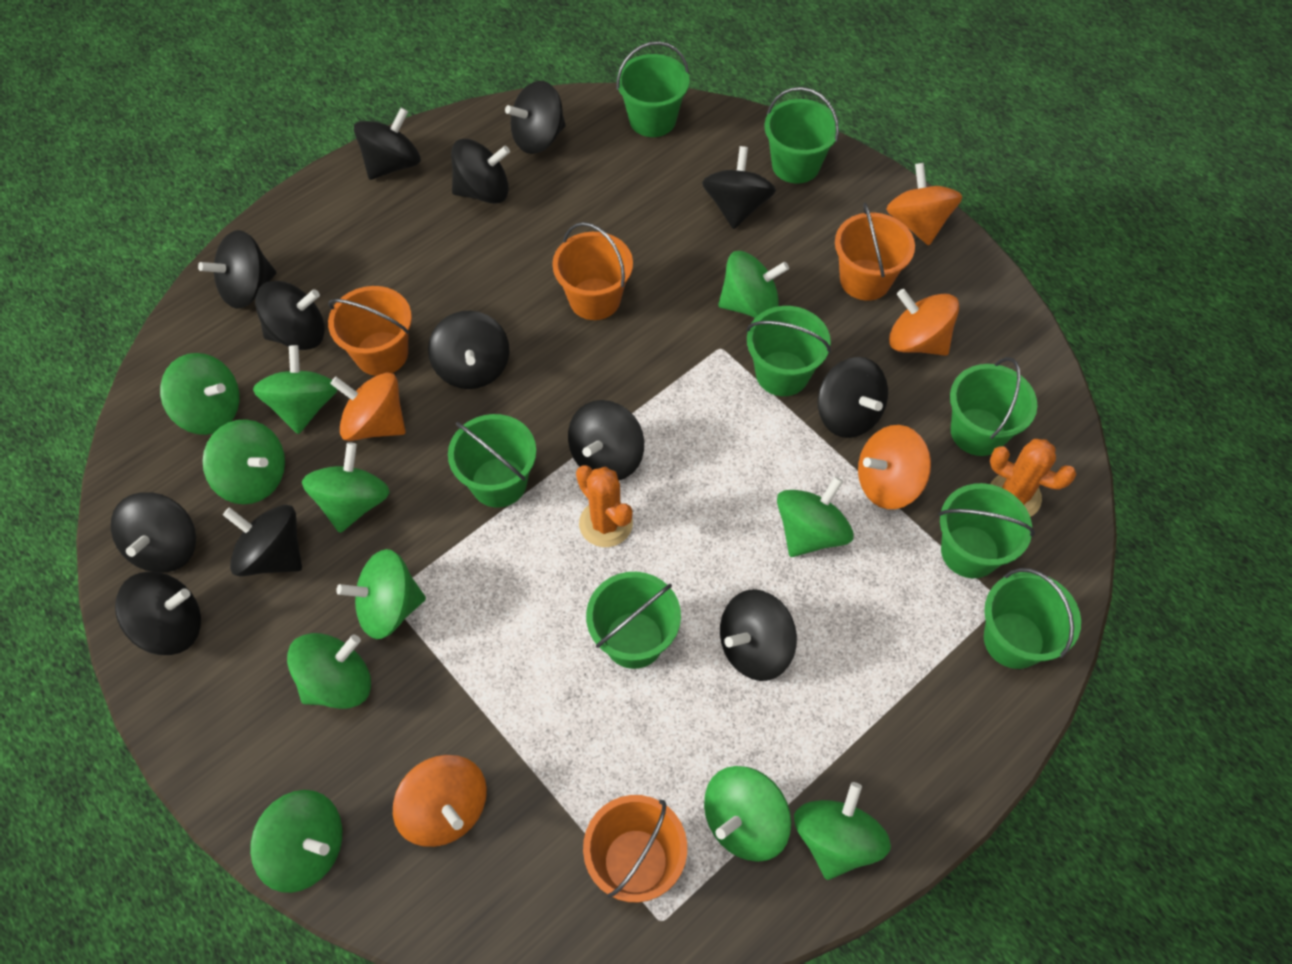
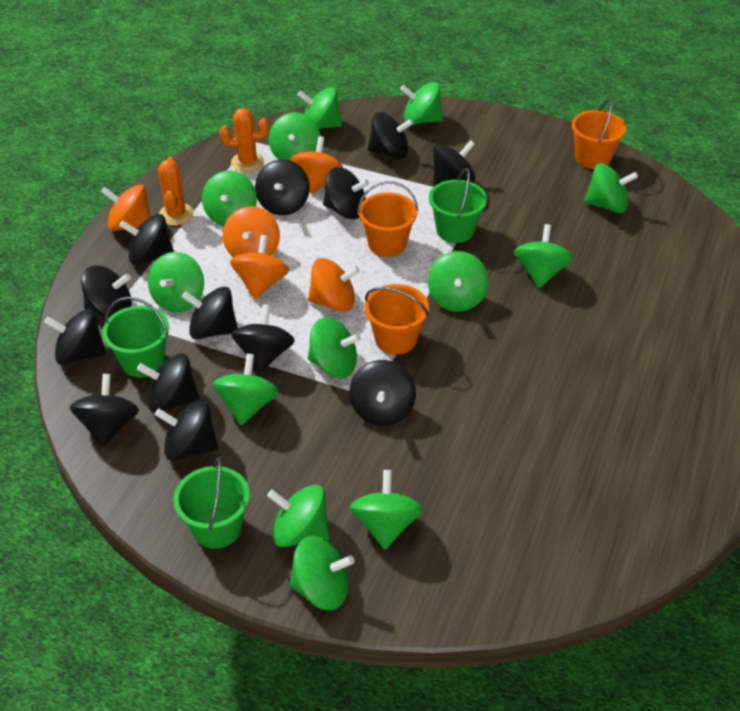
green bucket: [448,414,536,508] [586,572,681,669] [617,41,689,137] [747,306,831,396] [764,87,840,184] [938,483,1035,578] [950,357,1037,456] [984,568,1081,669] = 8 -> [102,297,169,377] [174,458,250,549] [429,168,487,243] = 3
green spinning top: [160,353,240,435] [203,419,285,504] [250,790,342,893] [253,345,338,434] [287,633,371,709] [302,442,390,533] [336,549,426,639] [704,766,791,862] [718,251,789,318] [777,476,854,557] [794,782,891,880] = 11 -> [148,252,204,313] [202,170,257,226] [213,353,279,425] [267,485,329,547] [269,112,321,161] [289,536,355,610] [297,87,342,129] [308,317,361,378] [350,470,423,550] [400,82,443,125] [428,251,488,312] [514,224,574,288] [584,163,638,213] = 13
orange bucket: [328,286,412,376] [552,222,633,320] [583,795,687,902] [835,203,915,300] = 4 -> [357,181,418,257] [364,284,429,355] [572,98,626,169] = 3

